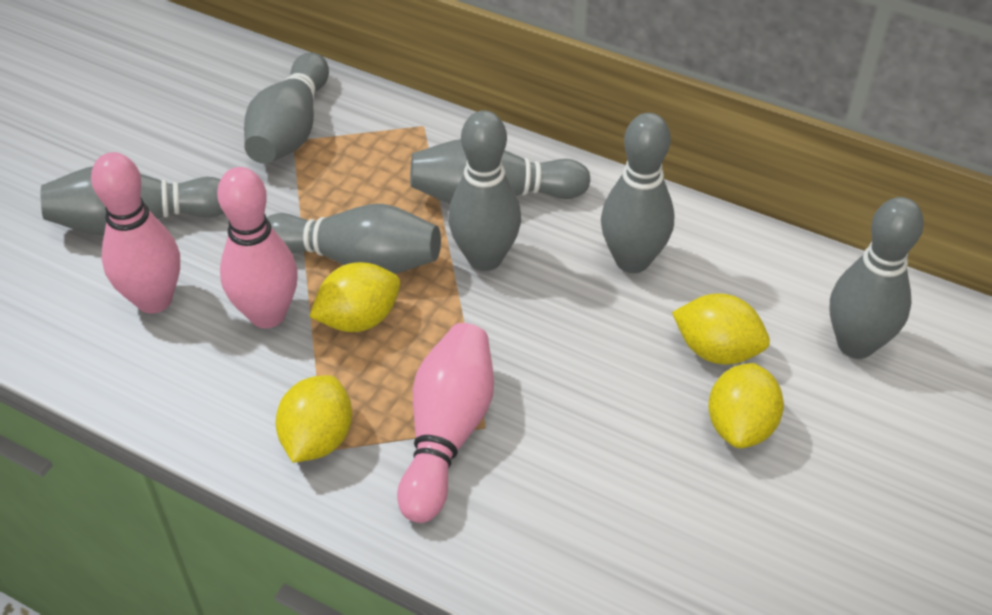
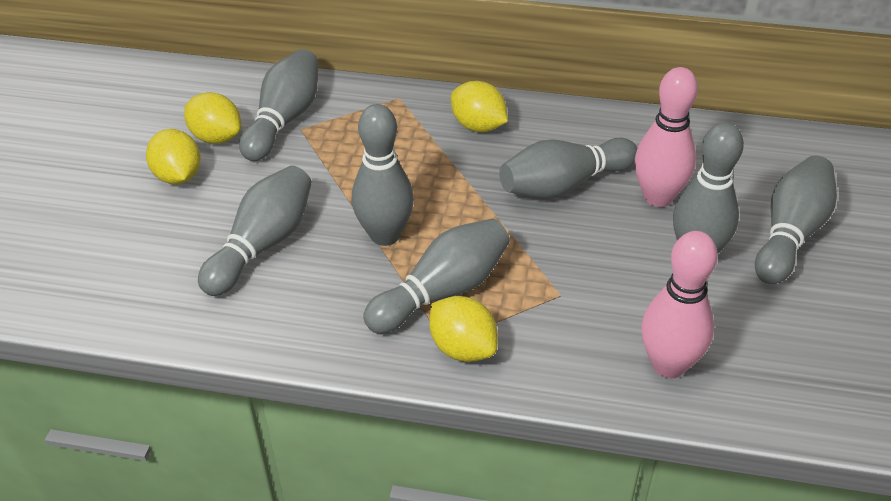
pink bowling pin: [91,152,180,314] [217,167,298,328] [397,323,494,523] = 3 -> [635,67,698,207] [641,231,718,378] = 2

